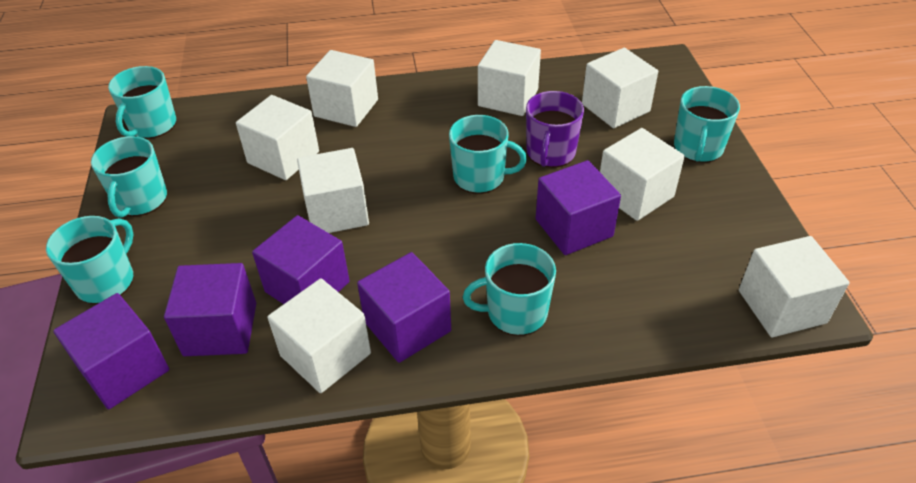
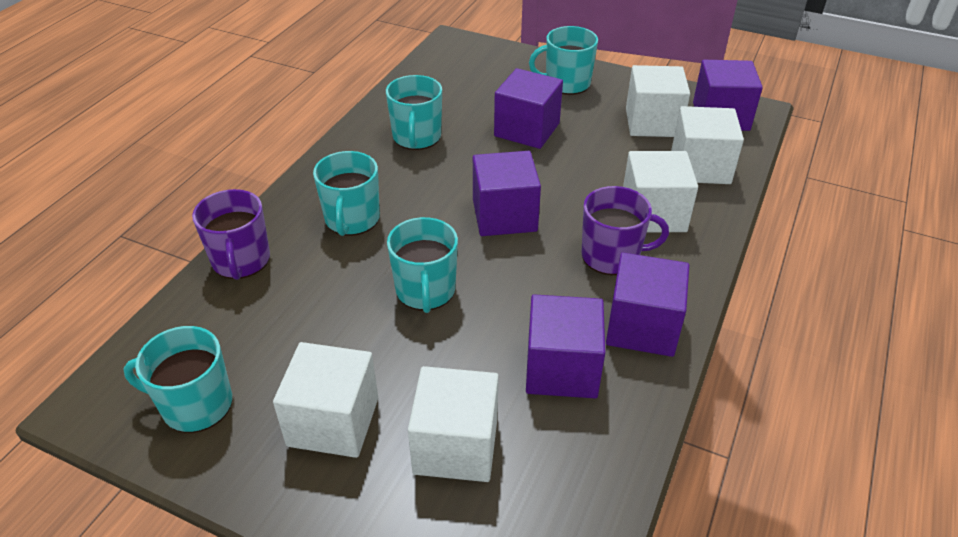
purple mug: [526,91,584,168] = 1 -> [192,189,270,280] [581,186,669,275] = 2
turquoise mug: [46,216,134,304] [91,136,167,218] [108,66,177,139] [449,115,527,194] [463,243,556,336] [674,86,740,163] = 6 -> [123,326,232,433] [313,151,380,236] [386,75,442,150] [387,217,458,313] [529,26,598,95] = 5
white cube: [236,95,319,180] [267,278,371,393] [297,148,369,233] [306,50,378,127] [478,40,541,116] [582,48,658,128] [600,128,685,221] [739,236,850,337] = 8 -> [273,342,378,458] [408,366,499,482] [623,151,698,232] [626,65,690,137] [671,106,744,184] = 5

